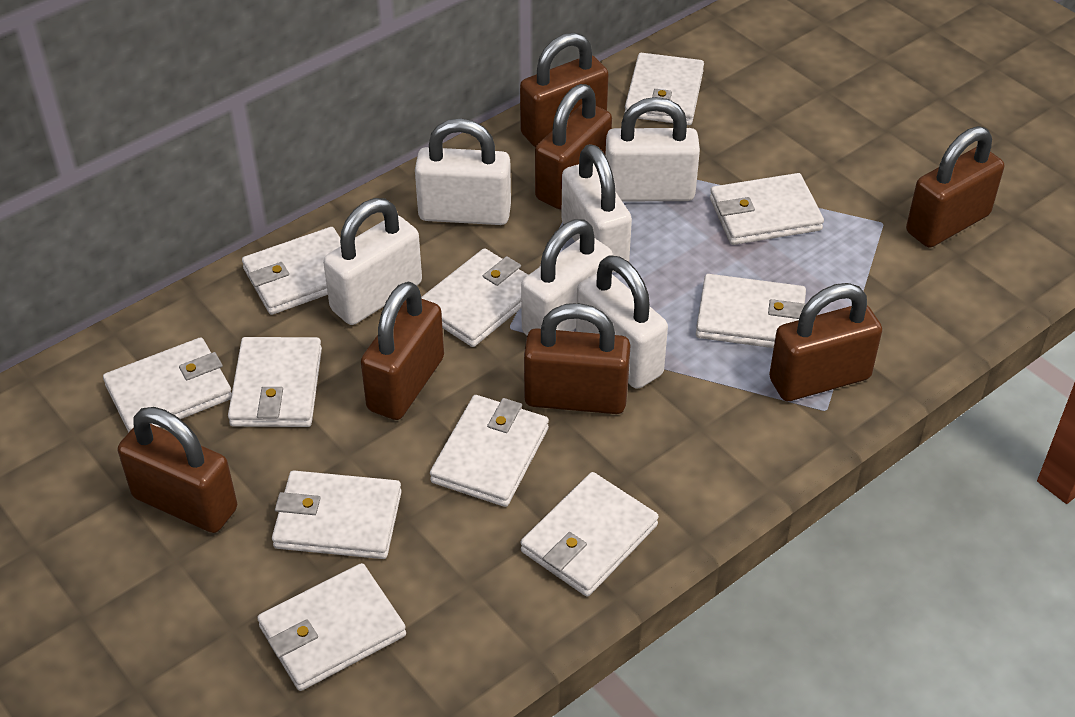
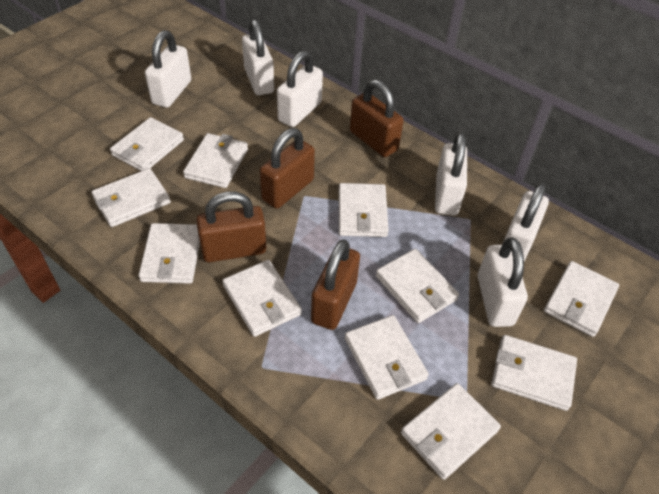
brown padlock: [118,407,237,533] [361,281,444,420] [520,33,609,147] [524,303,630,414] [535,84,612,209] [769,283,882,401] [906,126,1004,248] = 7 -> [196,191,267,262] [260,128,315,209] [311,239,360,330] [350,80,404,157] = 4

